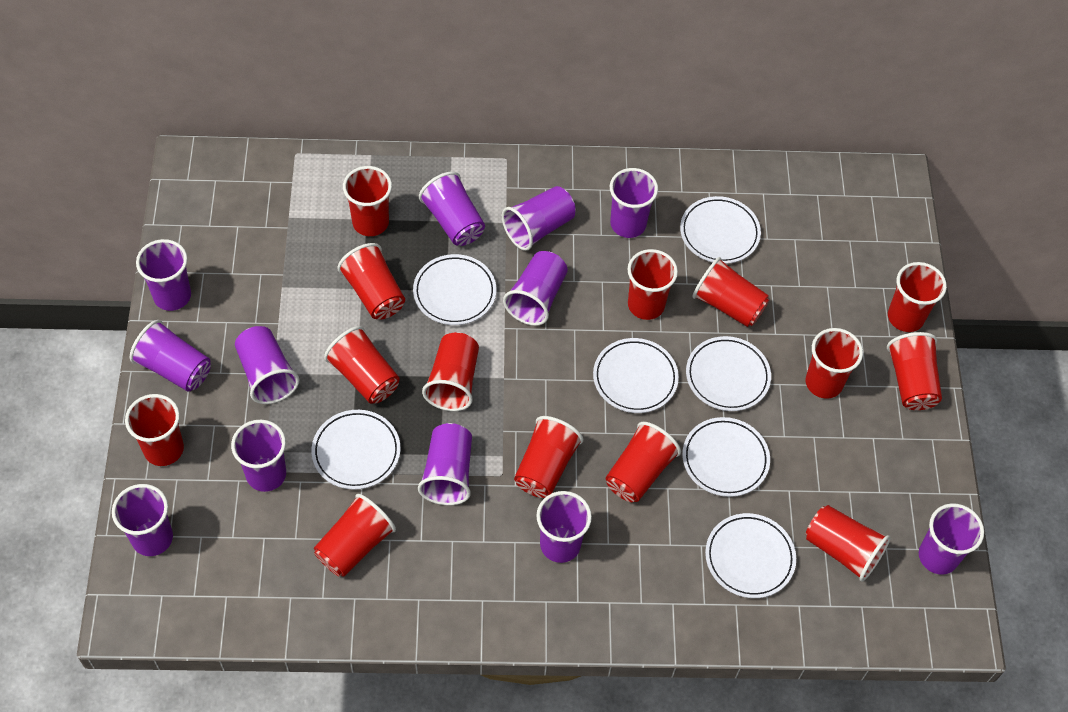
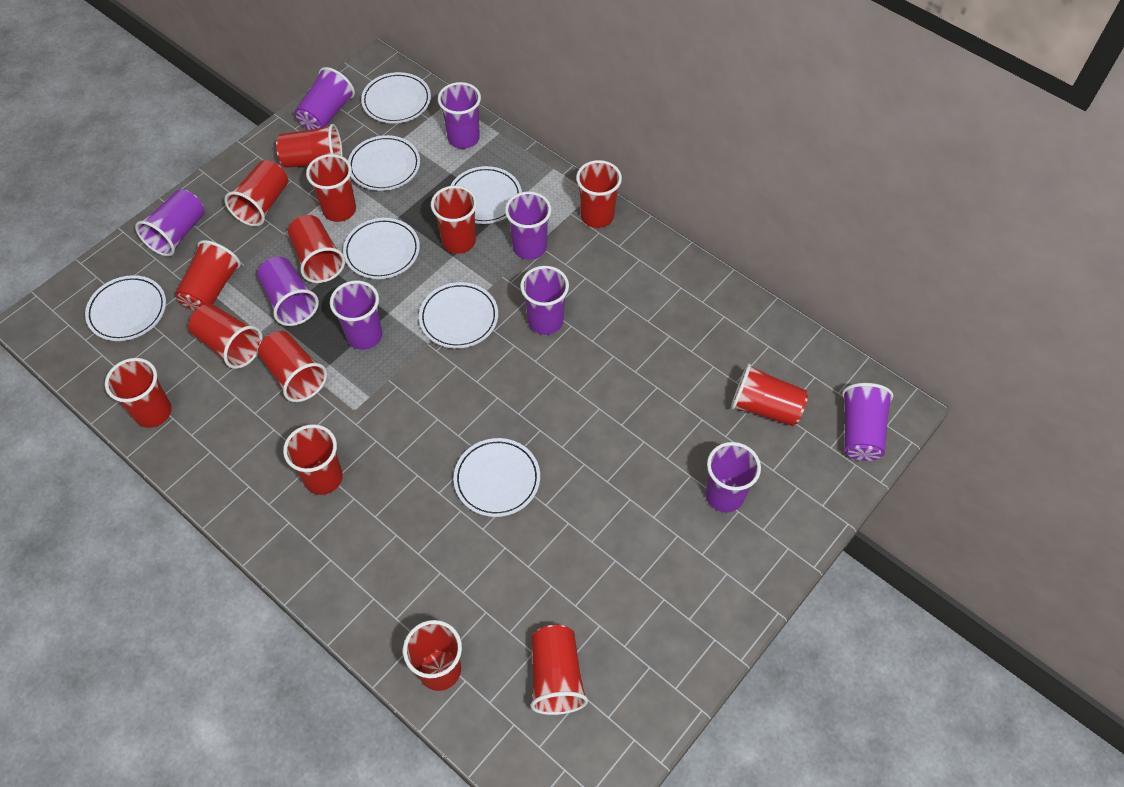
purple cup: [112,484,173,556] [130,320,211,392] [136,239,191,311] [231,420,286,492] [235,326,299,404] [418,423,472,505] [419,172,485,246] [502,186,576,251] [503,251,568,326] [536,491,592,563] [610,168,658,238] [919,503,984,575] = 12 -> [135,189,205,256] [257,257,319,326] [295,67,355,130] [330,281,382,350] [438,82,481,149] [505,191,551,260] [520,266,569,335] [705,442,761,512] [842,383,893,461] = 9

